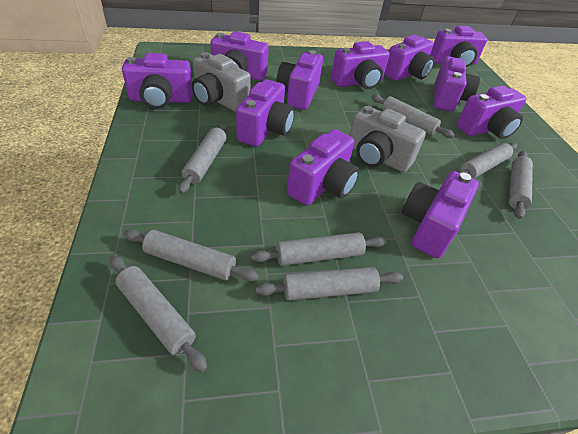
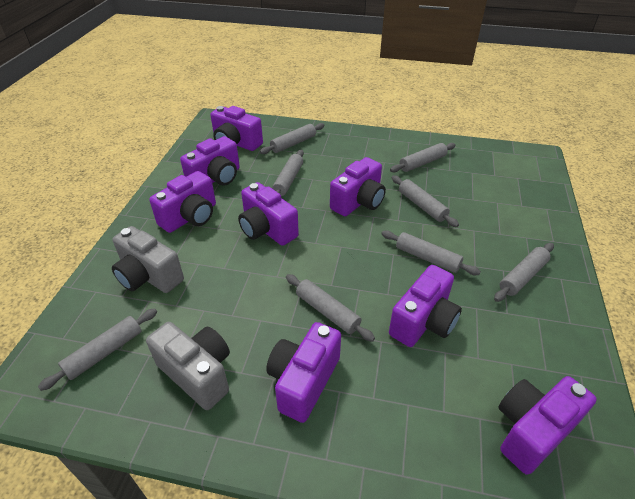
purple camera: [122,53,193,109] [210,31,269,81] [236,79,295,146] [276,50,323,110] [287,129,359,205] [331,41,390,89] [384,35,435,81] [402,171,479,258] [430,26,487,67] [434,56,480,111] [456,86,527,139] = 11 -> [149,171,216,233] [180,136,240,186] [211,106,263,151] [238,182,299,246] [266,322,341,423] [330,157,386,216] [389,265,462,347] [498,376,597,475] = 8

